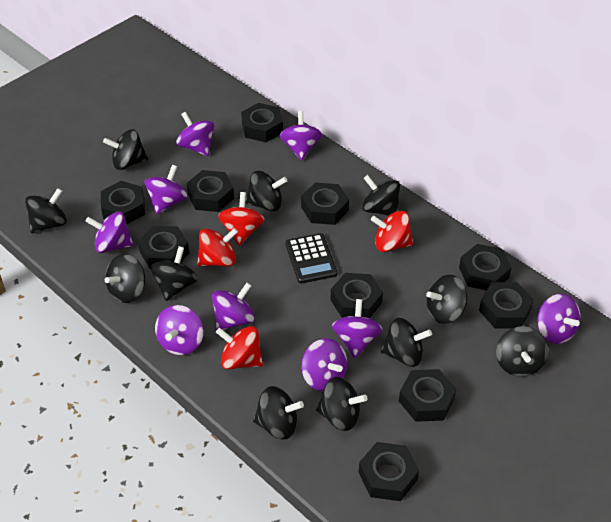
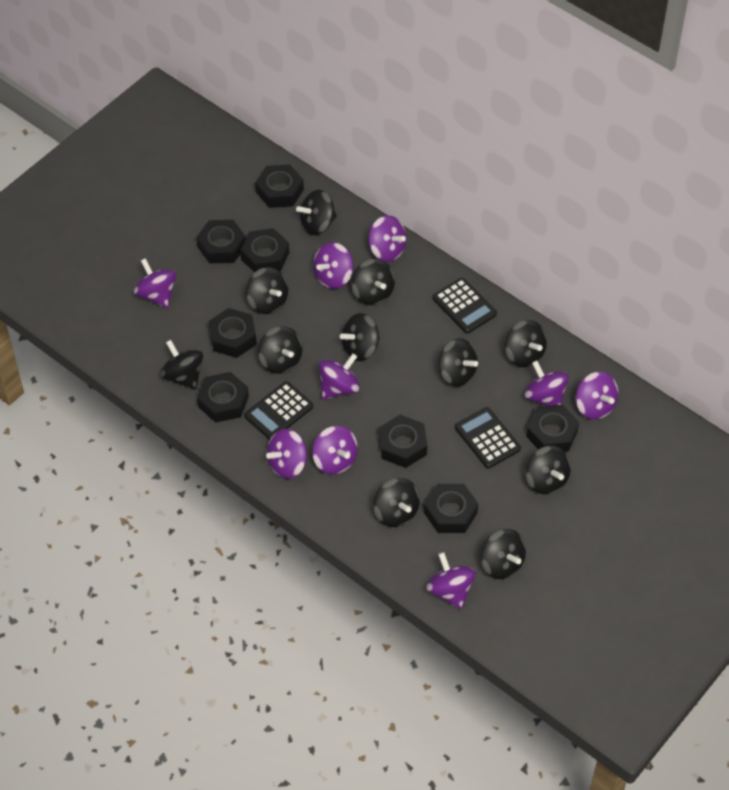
black calculator: [285,233,337,283] = 1 -> [244,381,313,440] [433,278,497,334] [455,407,521,468] = 3
black nut: [101,181,145,224] [138,226,189,269] [187,170,234,212] [241,103,283,142] [301,183,349,225] [331,273,383,318] [359,442,419,501] [399,369,456,422] [459,244,512,291] [479,282,534,328] = 10 -> [196,220,246,263] [197,372,249,423] [209,308,257,358] [240,228,289,273] [255,164,304,208] [379,415,427,468] [424,484,478,533] [526,405,579,452] = 8
red spinning top: [197,228,238,267] [216,326,263,369] [218,192,264,246] [371,211,413,252] = 4 -> none = 0

